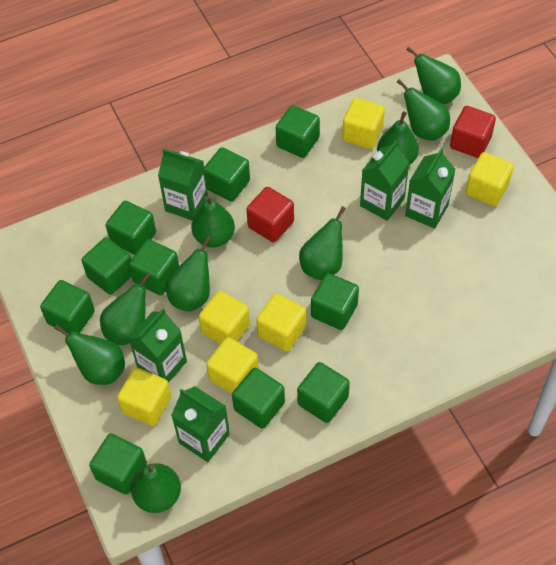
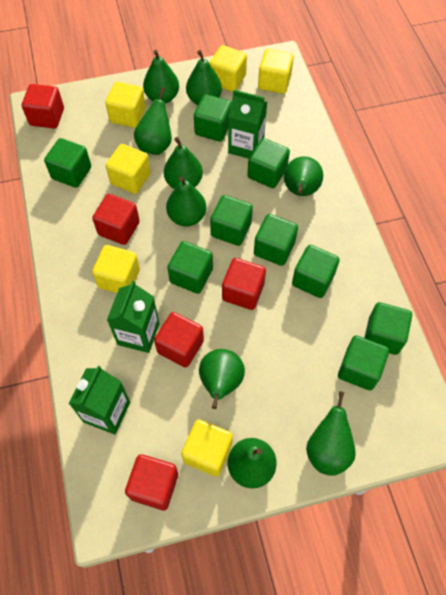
green carton: [128,309,187,383] [158,148,208,221] [171,386,230,462] [360,141,409,221] [405,148,456,229] = 5 -> [69,366,130,435] [107,281,160,353] [228,90,267,159] = 3
green cube: [40,280,95,334] [82,237,132,295] [89,433,147,495] [106,201,156,255] [129,239,179,295] [204,147,250,202] [232,368,285,429] [276,105,320,158] [297,362,350,423] [311,273,359,330] = 10 -> [44,138,91,188] [167,241,213,294] [194,94,232,142] [210,195,253,246] [247,138,290,188] [254,214,298,266] [292,245,340,298] [338,336,389,391] [364,302,412,355] = 9
red cube: [246,187,294,242] [450,106,496,158] = 2 -> [22,84,64,129] [92,194,140,245] [125,454,178,510] [154,312,204,368] [222,258,266,310] = 5

